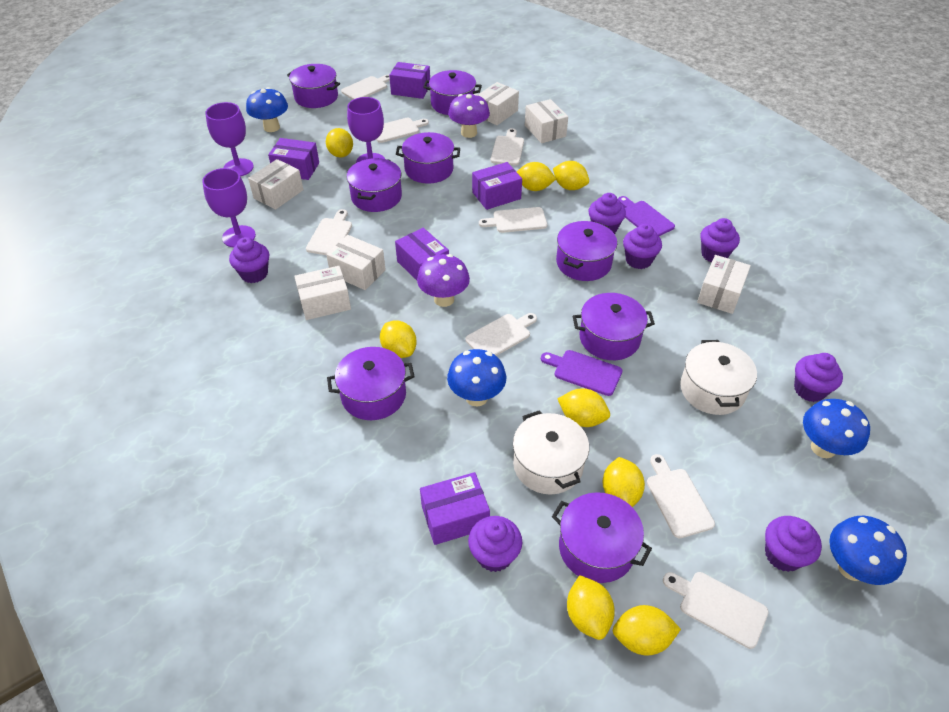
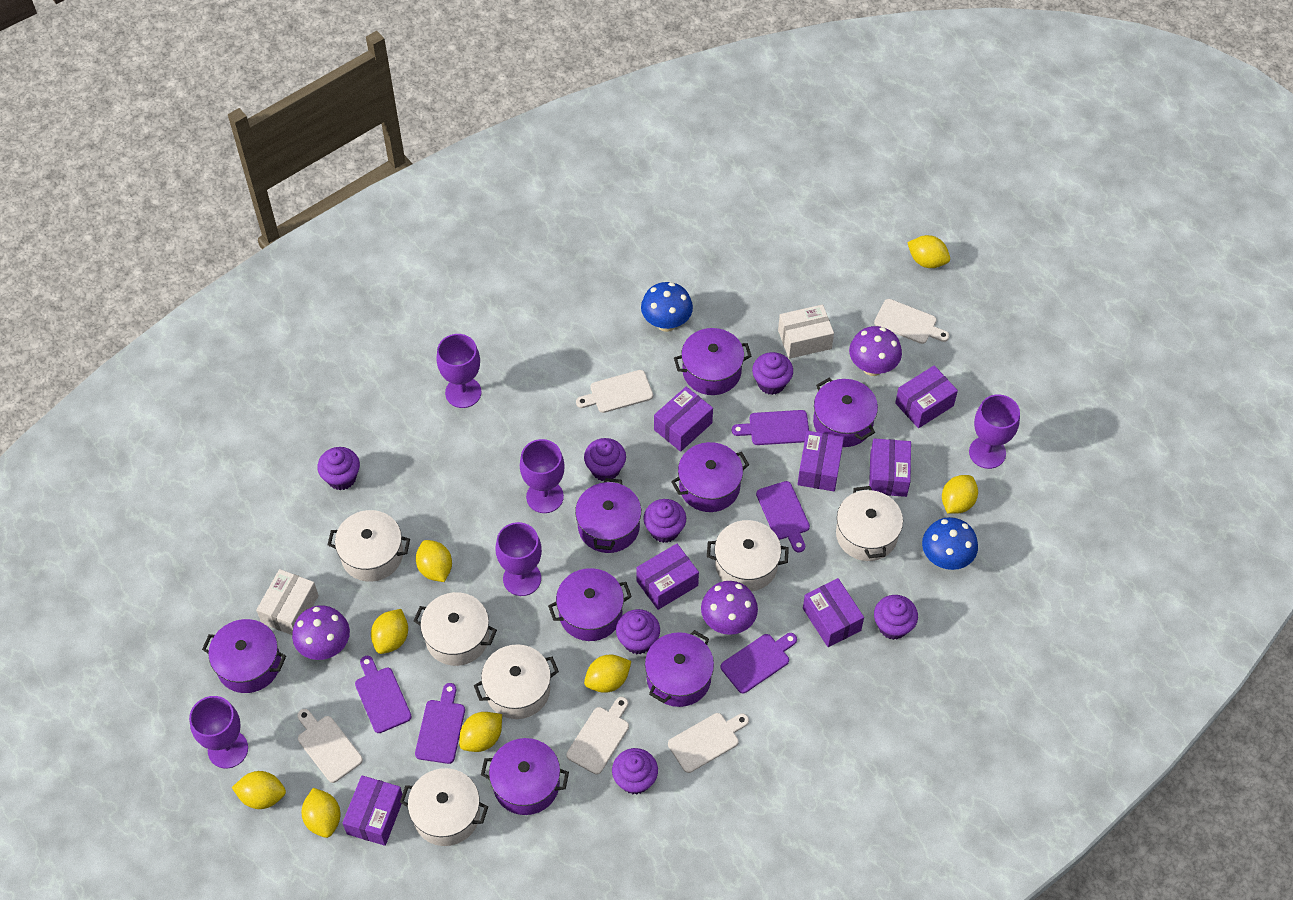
blue mushroom: [246,87,288,132] [447,349,506,406] [803,399,870,458] [829,516,907,585] = 4 -> [641,282,693,332] [922,517,978,570] = 2
purple box: [268,138,319,180] [389,62,430,99] [395,228,449,280] [420,472,490,545] [472,162,522,210] = 5 -> [342,775,402,846] [636,544,699,610] [654,386,713,452] [798,431,844,491] [803,578,864,647] [869,438,911,497] [895,366,958,428] = 7
purple cutting board: [541,350,623,396] [618,196,675,236] = 2 -> [355,656,412,733] [415,683,465,764] [721,633,797,693] [732,410,809,445] [756,481,810,553] = 5
purple goblet: [202,168,256,248] [205,102,254,176] [347,97,385,163] = 3 -> [189,696,248,769] [436,334,482,408] [496,522,542,596] [520,439,565,513] [969,394,1020,469] = 5
purple mushroom: [417,254,470,307] [448,93,490,138] = 2 -> [292,605,350,660] [701,581,758,635] [849,326,902,376] = 3
white box: [248,159,303,210] [294,266,351,320] [326,235,386,290] [478,82,519,125] [525,99,568,143] [697,255,751,314] = 6 -> [256,569,319,635] [778,304,834,359] = 2
white cutting board: [306,209,352,255] [341,75,390,100] [376,118,429,143] [465,313,537,356] [479,207,547,233] [490,128,524,166] [647,454,715,538] [663,572,769,649] = 8 -> [297,709,363,783] [566,697,629,774] [576,370,653,413] [668,713,749,773] [874,299,950,344] = 5
white pot: [513,410,589,495] [680,340,757,415] = 2 -> [328,510,410,582] [400,768,488,846] [414,592,497,666] [474,644,559,719] [707,520,789,592] [836,486,903,561] = 6

